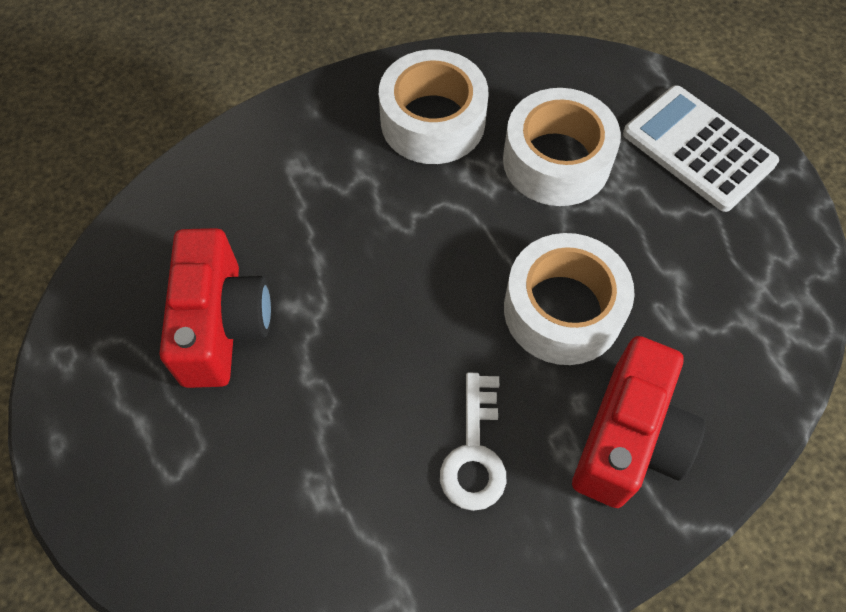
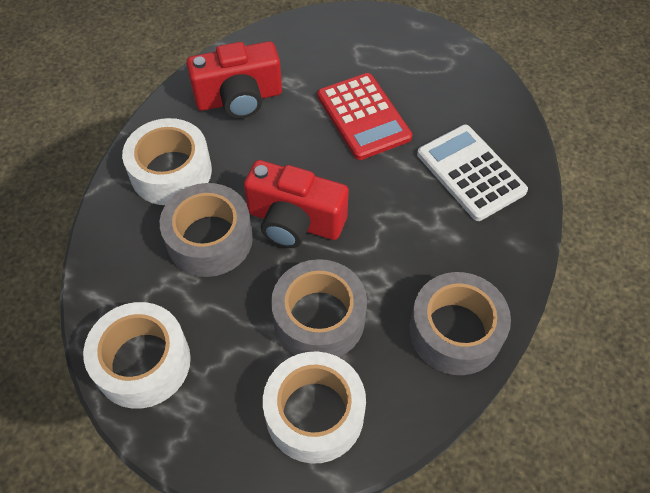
grey tape: none = 0 -> [160,183,253,277] [271,259,367,357] [409,272,511,375] = 3
red calculator: none = 0 -> [317,73,412,160] = 1
white key: [440,373,506,511] = 1 -> none = 0

